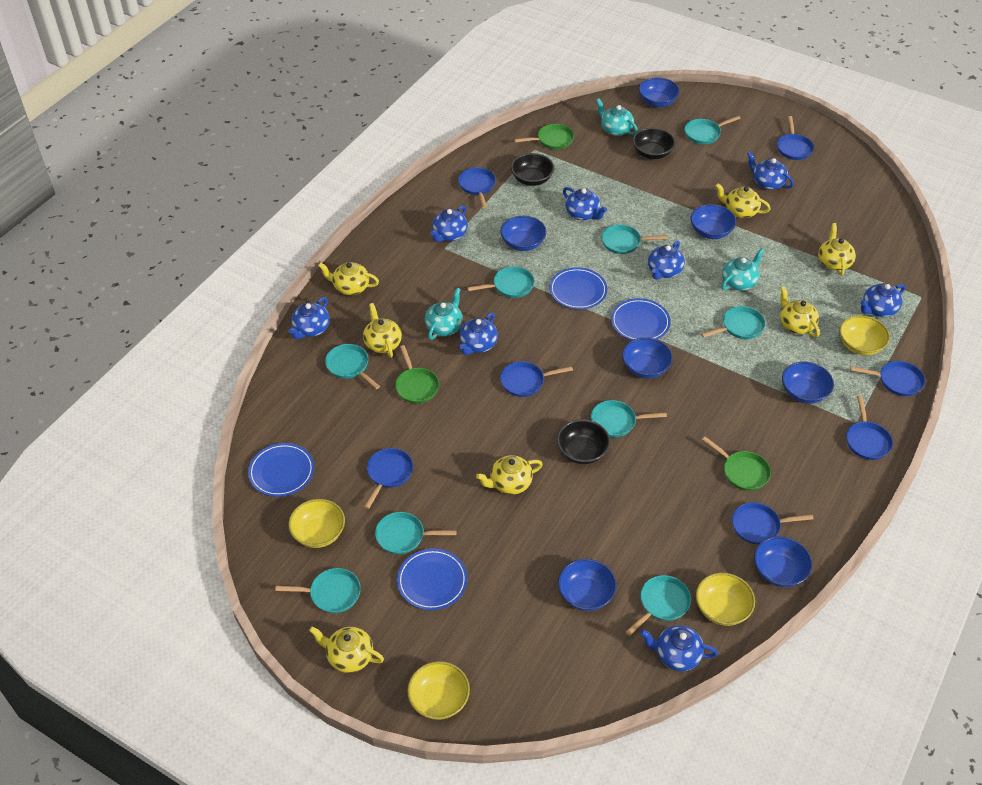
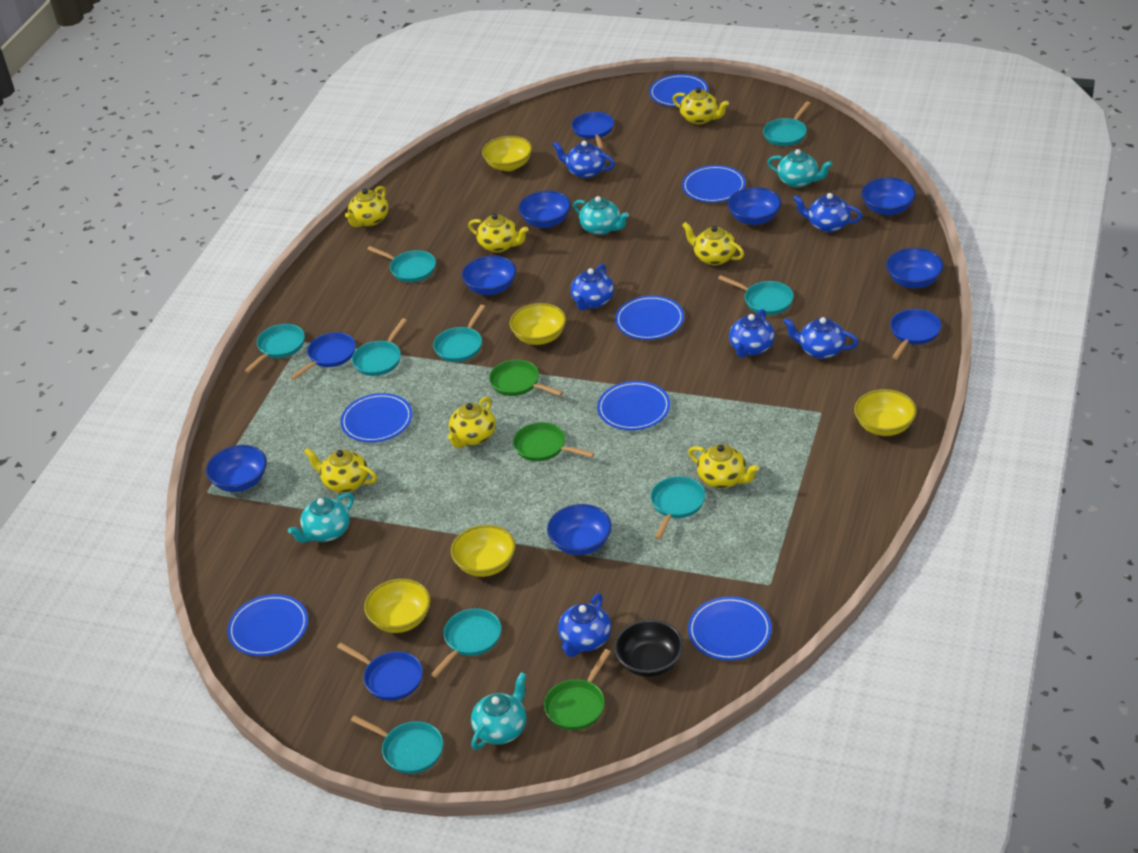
black bowl: [511,153,554,186] [557,419,610,464] [633,128,675,159] = 3 -> [614,619,684,677] = 1
blue pan: [364,448,413,509] [458,167,496,208] [500,361,573,397] [732,502,814,544] [777,116,814,160] [846,395,893,460] [850,361,925,396] = 7 -> [290,332,356,380] [337,642,423,701] [571,112,614,150] [890,309,941,359] = 4
blue plate: [248,443,314,497] [397,549,468,610] [549,267,607,309] [611,298,671,340] = 4 -> [227,594,308,656] [340,393,412,442] [597,381,670,430] [615,295,684,340] [649,74,709,107] [682,165,746,203] [688,596,772,661] = 7
blue teapot: [288,297,330,339] [430,205,468,242] [459,313,498,355] [563,187,607,220] [640,625,718,671] [648,241,685,280] [747,151,794,190] [860,283,906,317] = 8 -> [552,141,615,178] [558,593,611,657] [571,264,614,311] [729,309,775,358] [783,317,858,359] [793,193,863,233] = 6
turquoise teapot: [425,288,463,340] [596,98,638,136] [721,248,765,291] = 3 -> [288,493,354,543] [471,672,526,750] [573,196,629,235] [767,149,833,188] = 4
yellow bowl: [288,499,345,548] [407,661,470,720] [696,573,755,626] [839,315,890,355] = 4 -> [364,579,431,633] [451,525,516,577] [482,136,532,171] [510,303,566,345] [854,389,917,436] = 5

